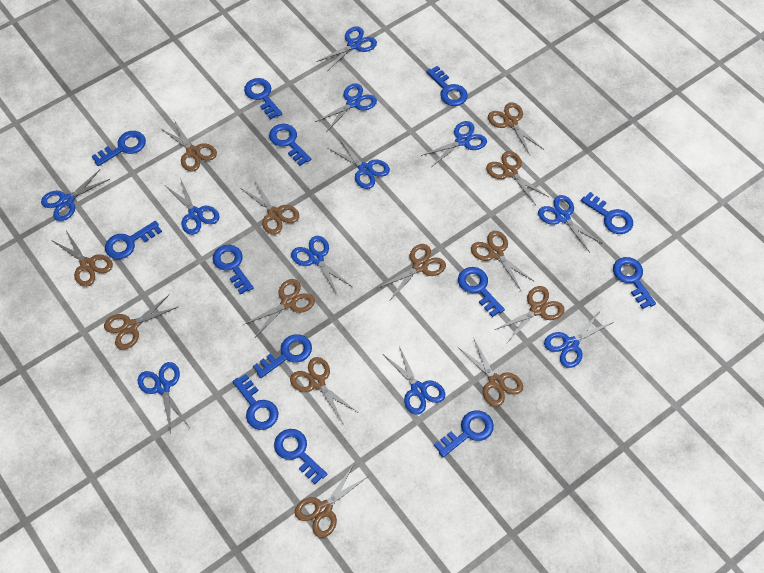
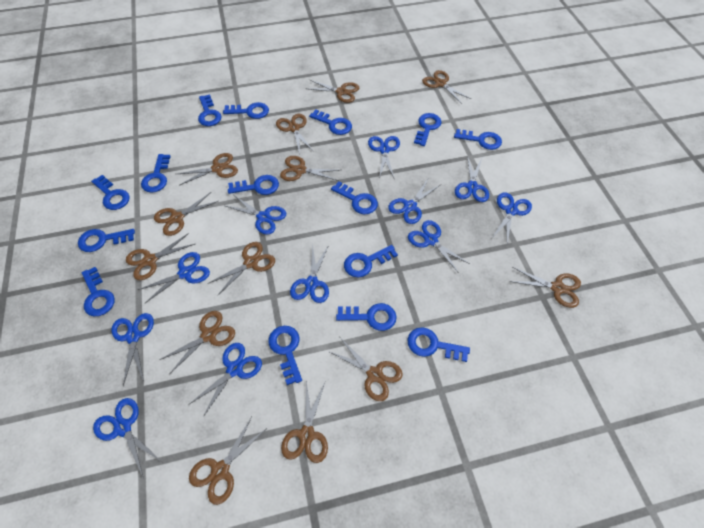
blue key: [92,131,146,166] [105,221,162,259] [213,245,254,294] [233,374,278,430] [244,78,282,119] [253,334,312,378] [269,124,311,166] [274,429,327,484] [426,66,468,106] [434,411,494,457] [458,267,505,317] [581,192,633,234] [613,257,656,309] = 13 -> [78,229,135,252] [82,267,114,316] [91,175,130,210] [141,154,171,193] [198,94,221,126] [223,102,269,119] [228,175,279,195] [268,326,302,385] [309,110,352,135] [331,182,378,214] [336,303,397,331] [344,245,398,277] [408,327,470,362] [414,113,442,146] [454,129,502,150] = 15

